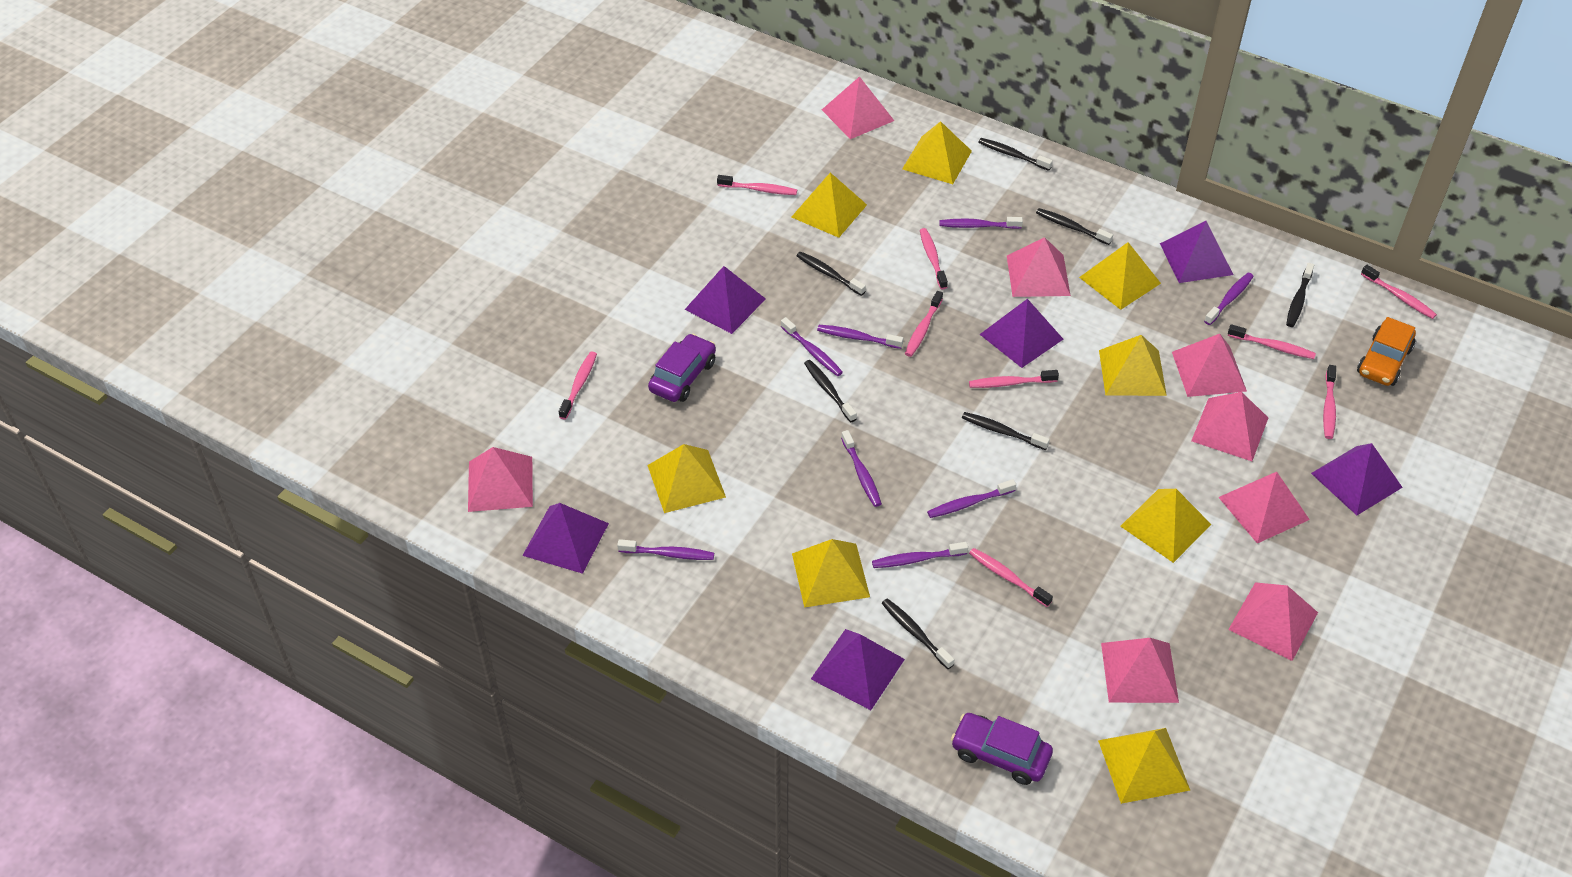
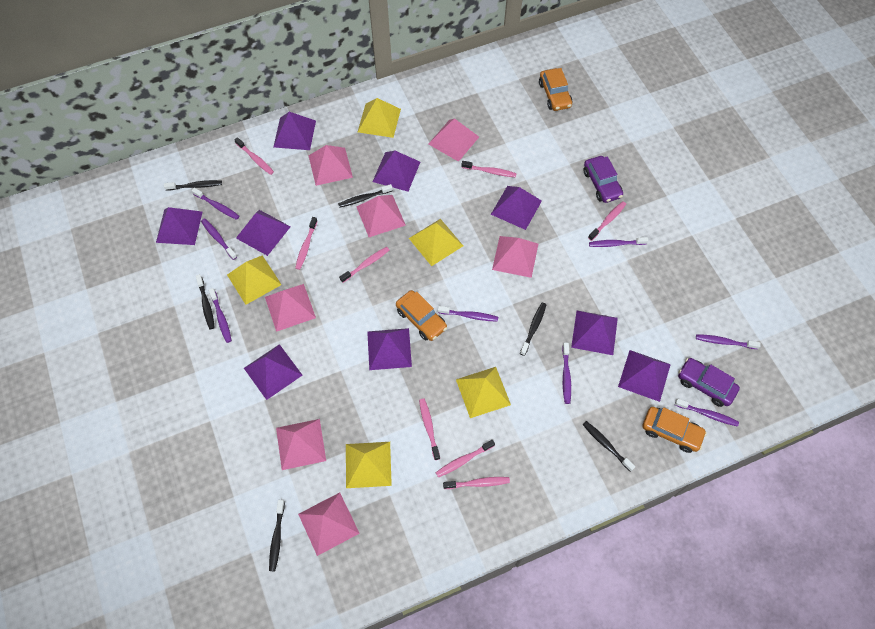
black toothbrush: [797,252,866,296] [804,360,857,422] [882,598,955,669] [962,412,1050,450] [978,138,1053,171] [1036,208,1113,245] [1286,263,1314,327] = 7 -> [164,180,222,190] [196,274,215,329] [269,500,285,571] [338,184,393,208] [520,303,546,356] [583,421,635,472] = 6
orange car: [1357,317,1416,386] = 1 -> [396,290,447,341] [539,68,572,111] [643,407,707,453] = 3
pink pyramid: [468,447,533,512] [822,76,894,139] [1007,237,1071,297] [1101,638,1179,703] [1172,334,1247,397] [1191,392,1268,461] [1218,472,1310,543] [1228,582,1318,661] = 8 -> [265,284,316,332] [276,419,326,470] [298,493,360,556] [309,145,353,186] [356,195,406,237] [429,118,479,162] [492,236,538,278] = 7
pink toothbrush: [559,351,597,420] [717,175,797,195] [905,291,943,357] [920,228,948,289] [969,370,1059,388] [969,548,1053,607] [1228,324,1316,359] [1323,365,1336,439] [1361,265,1437,319] = 9 -> [234,137,274,175] [295,217,317,270] [339,247,389,283] [419,398,440,460] [435,440,495,478] [443,477,510,489] [461,161,517,177] [588,201,626,241] = 8
purple pyramid: [522,503,609,574] [684,266,766,334] [811,629,905,710] [980,299,1063,368] [1160,221,1233,283] [1311,443,1403,515] = 6 -> [156,207,202,245] [236,210,291,256] [244,344,302,400] [274,112,316,150] [367,328,412,370] [373,151,420,192] [491,186,542,230] [571,311,618,355] [618,350,671,402] = 9
yellow pyramid: [647,444,726,513] [792,172,867,238] [792,539,870,608] [902,121,972,184] [1079,242,1161,310] [1098,728,1190,804] [1099,335,1167,396] [1120,489,1212,563] = 8 -> [227,255,282,305] [346,442,392,488] [358,98,401,138] [409,219,463,266] [456,367,511,418] = 5

